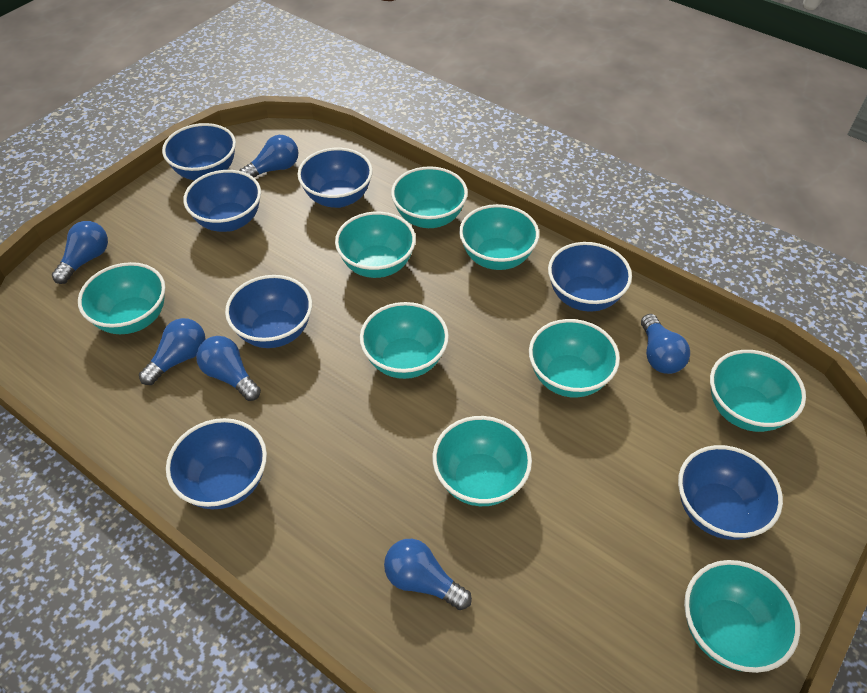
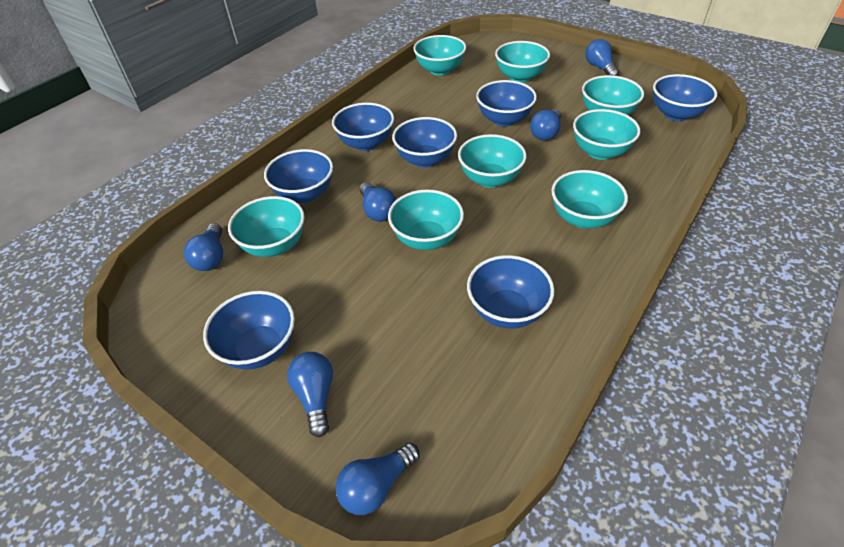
turquoise bowl: [78,262,165,334] [335,212,416,278] [360,302,449,379] [391,166,468,228] [432,416,532,506] [459,204,539,270] [529,319,620,398] [684,560,800,673] [710,350,806,432] = 9 -> [228,196,305,257] [388,189,464,250] [413,35,466,76] [458,134,527,188] [495,41,550,83] [552,170,628,228] [573,109,640,160] [582,75,644,115] = 8

